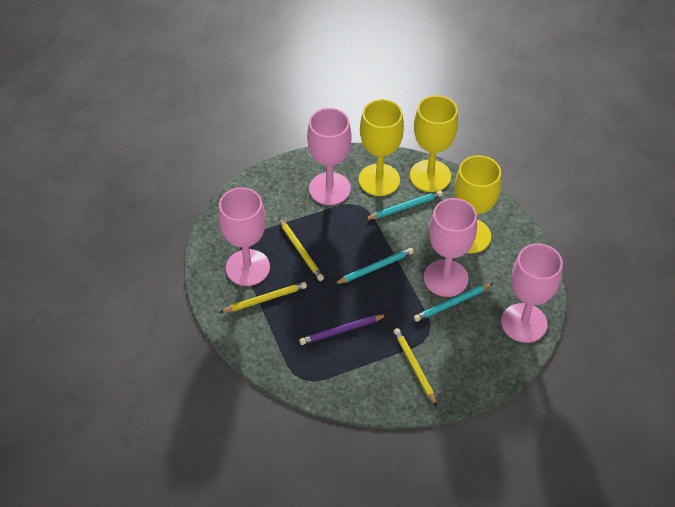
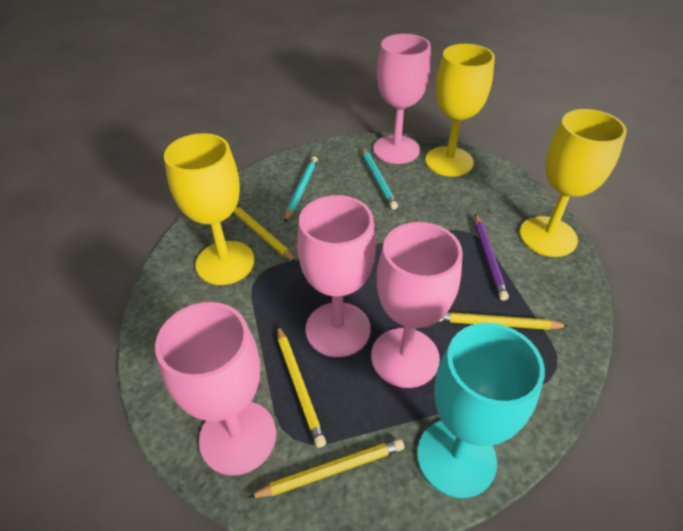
turquoise goblet: none = 0 -> [417,323,545,498] = 1
turquoise pencil: [334,248,414,284] [364,191,443,220] [414,283,493,322] = 3 -> [285,156,318,222] [362,147,398,210] = 2
yellow pencil: [220,282,307,312] [279,218,324,281] [394,328,437,406] = 3 -> [233,205,296,262] [248,439,404,498] [277,325,326,448] [439,312,568,330] = 4

